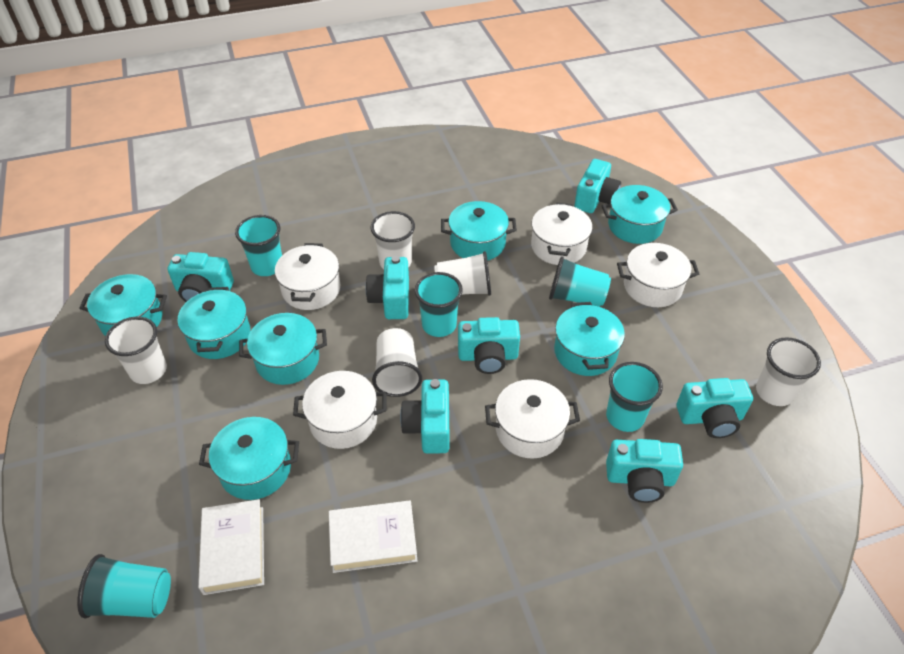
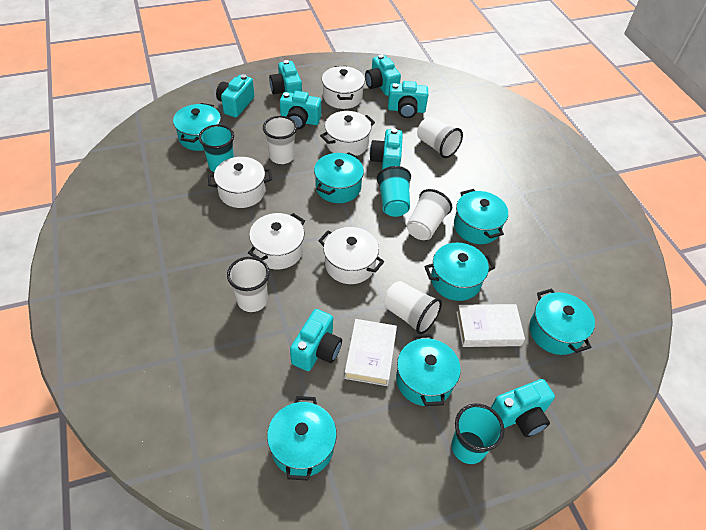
turquoise camera: [168,252,234,302] [366,256,409,319] [400,379,449,454] [458,317,520,374] [574,159,621,213] [606,439,683,503] [677,378,753,438] = 7 -> [216,74,254,117] [269,60,302,94] [280,91,321,129] [290,309,342,371] [365,54,401,96] [370,128,403,170] [388,81,428,118] [491,379,555,437] = 8
turquoise cup: [77,554,171,618] [235,215,282,276] [415,272,463,337] [549,256,611,307] [606,362,663,432] = 5 -> [199,125,234,172] [377,166,411,217] [451,404,504,464] = 3

